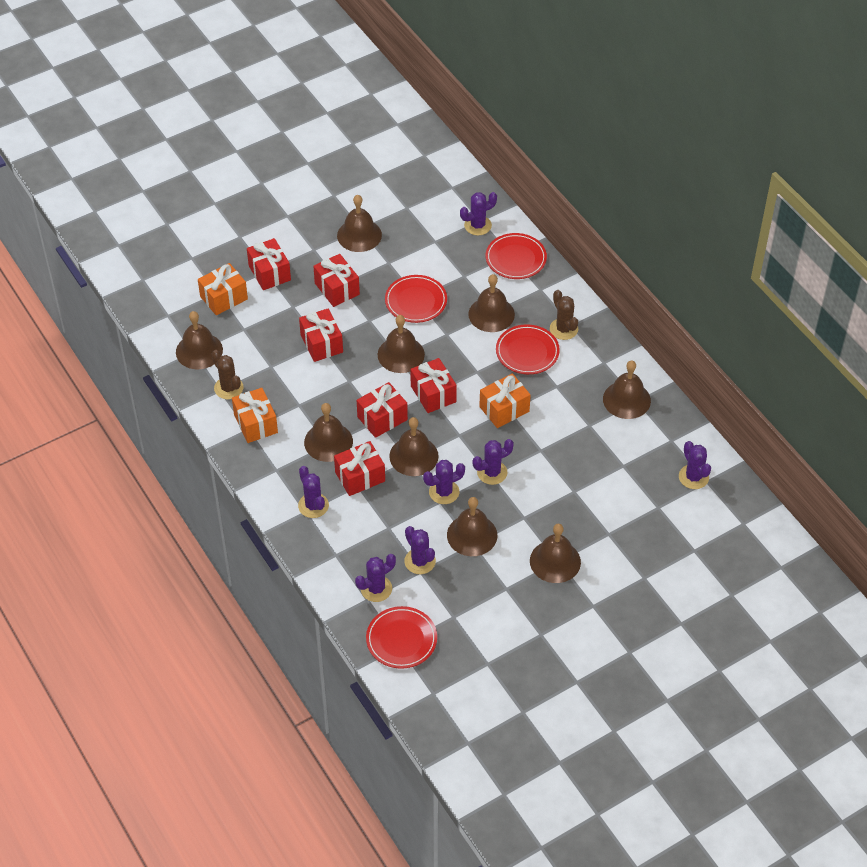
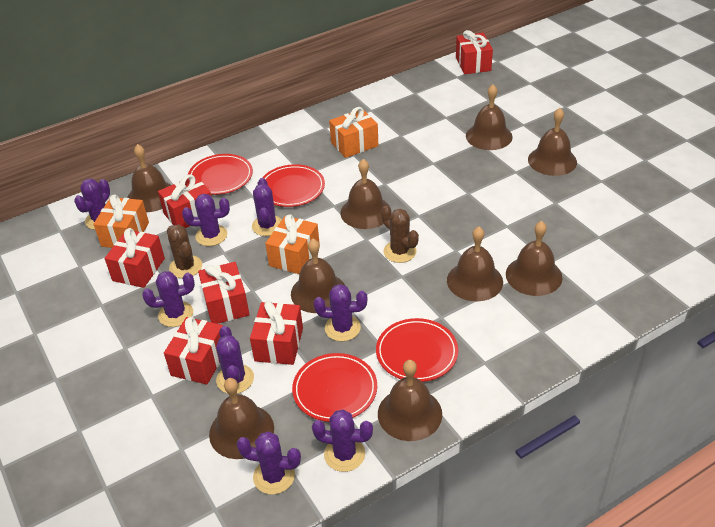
purple cactus: [298,466,329,518] [355,554,396,602] [404,526,436,574] [423,460,465,504] [460,192,497,235] [473,439,514,485] [679,441,711,489] = 7 -> [74,179,110,230] [142,271,195,327] [182,194,230,246] [216,326,254,394] [237,432,301,494] [252,178,282,236] [312,410,373,472] [314,284,367,341] = 8

